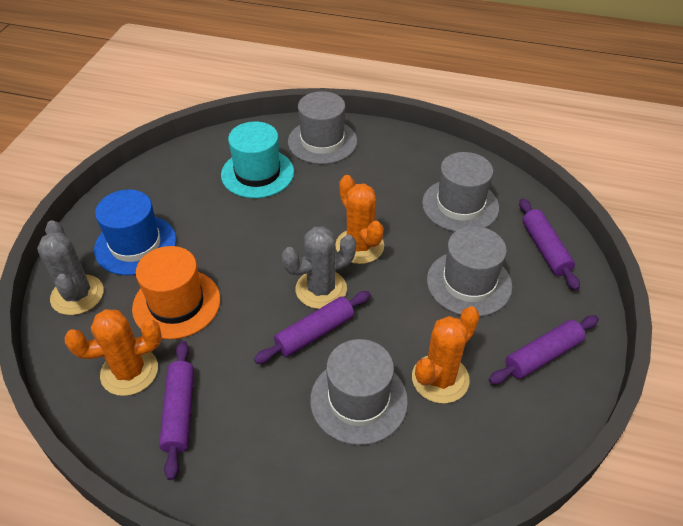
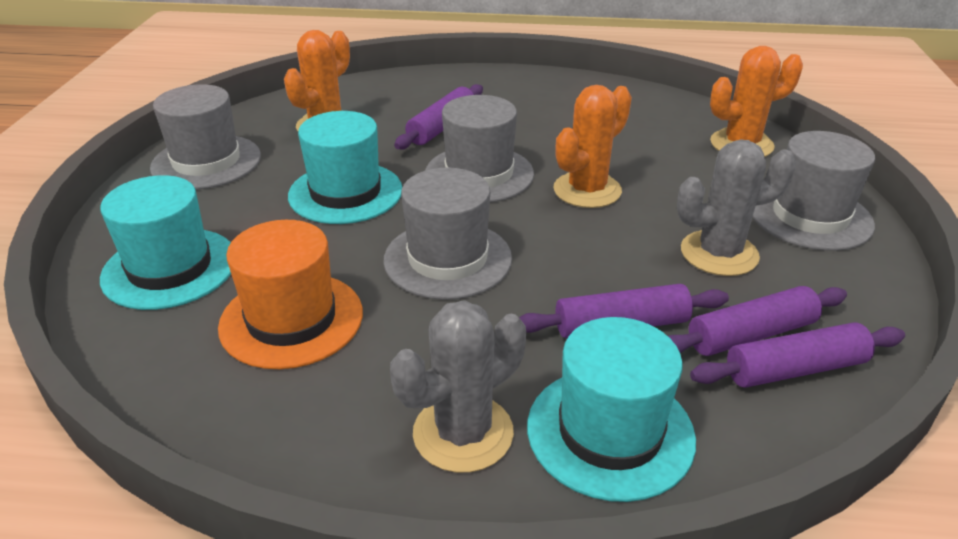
blue hat: [94,190,176,275] = 1 -> none = 0
turquoise hat: [221,121,294,198] = 1 -> [100,175,231,310] [288,111,402,224] [527,317,696,502] = 3

